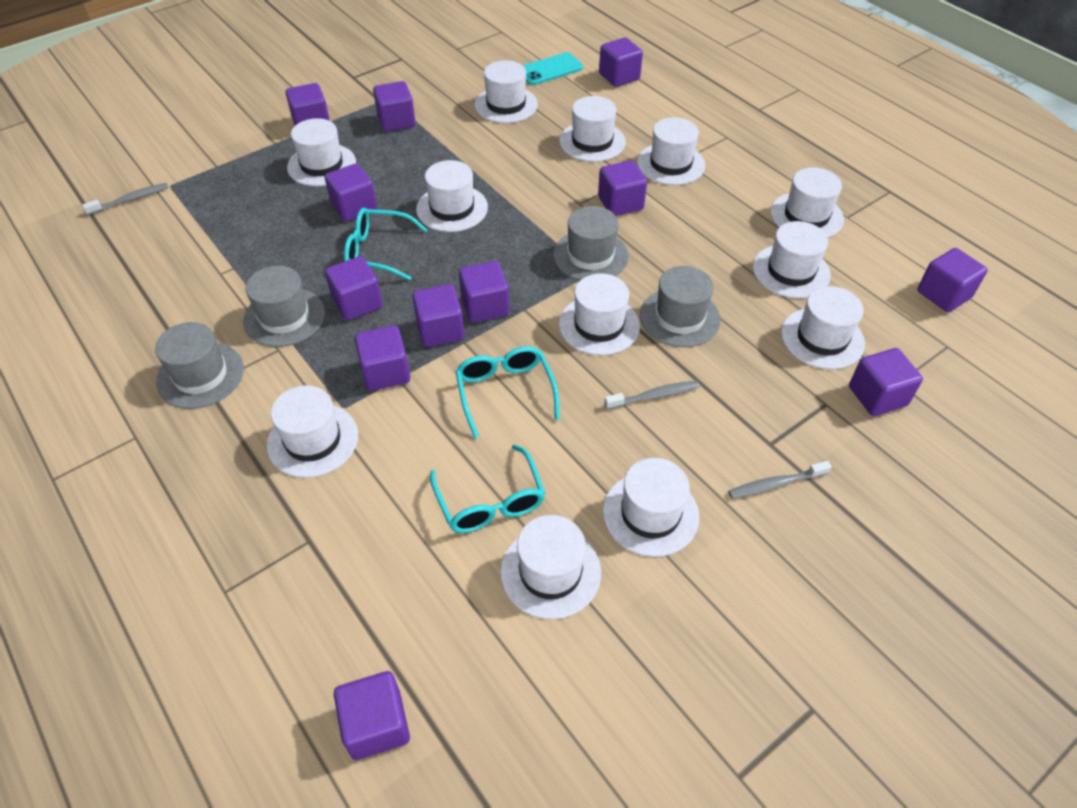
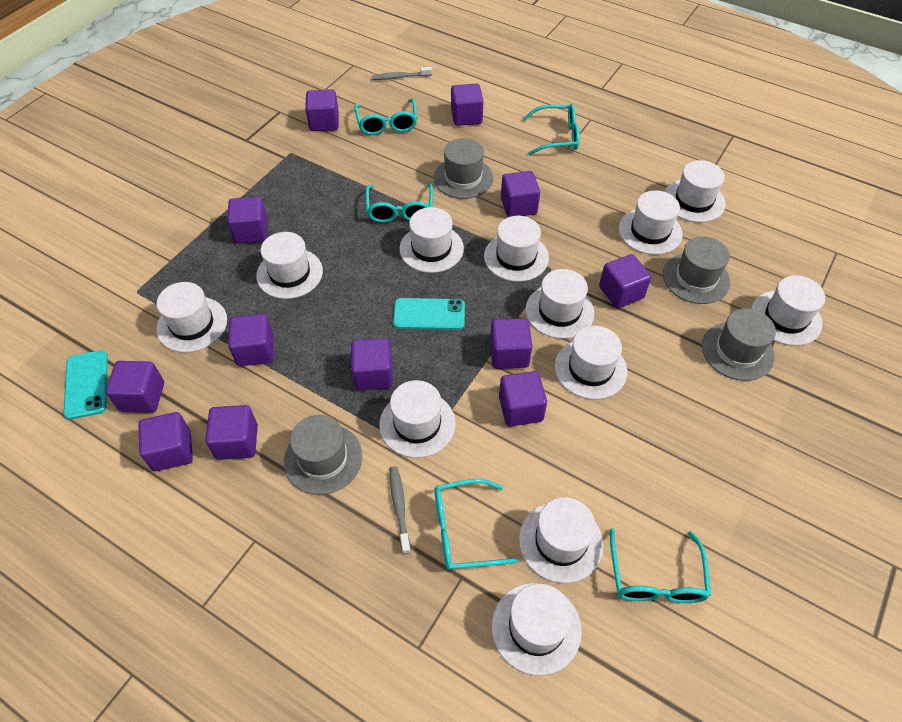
grey toothbrush: [82,183,169,215] [604,381,700,409] [728,461,832,499] = 3 -> [372,67,432,80] [390,466,411,554] = 2
turquoise glasses: [344,208,428,281] [430,444,545,533] [455,346,560,438] = 3 -> [354,99,417,135] [365,184,433,223] [434,479,519,570] [523,104,580,155] [610,528,711,603] = 5
turquoise phone: [523,52,583,85] = 1 -> [63,350,108,420] [393,298,465,330] = 2

